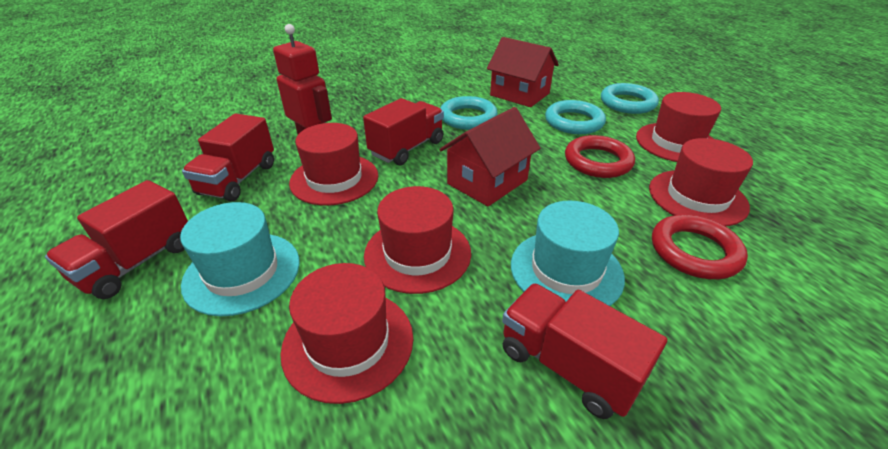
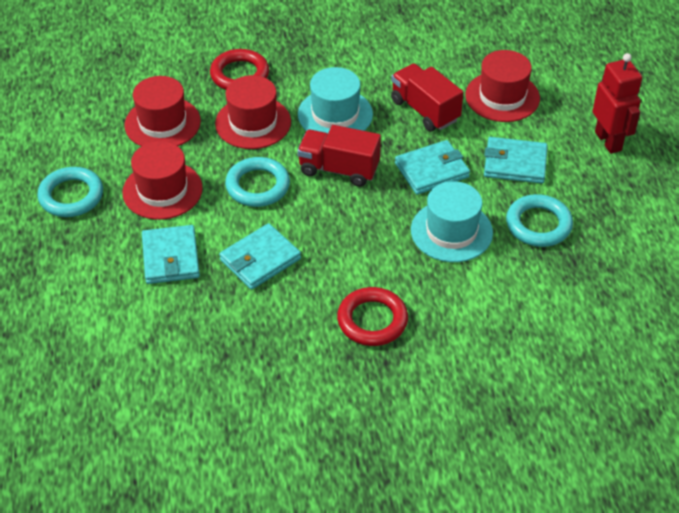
red hat: [280,263,413,404] [289,123,378,205] [364,186,471,294] [636,92,721,162] [649,138,753,226] = 5 -> [122,141,203,220] [125,76,201,146] [215,75,291,149] [465,50,540,122] = 4
red house: [439,107,541,206] [487,37,559,107] = 2 -> none = 0
red truck: [45,180,188,299] [182,113,274,201] [363,98,444,165] [502,283,667,419] = 4 -> [297,125,381,187] [391,63,463,131] = 2
turquoise wallet: none = 0 -> [142,225,200,284] [219,223,301,290] [395,140,470,195] [484,137,548,183] = 4

